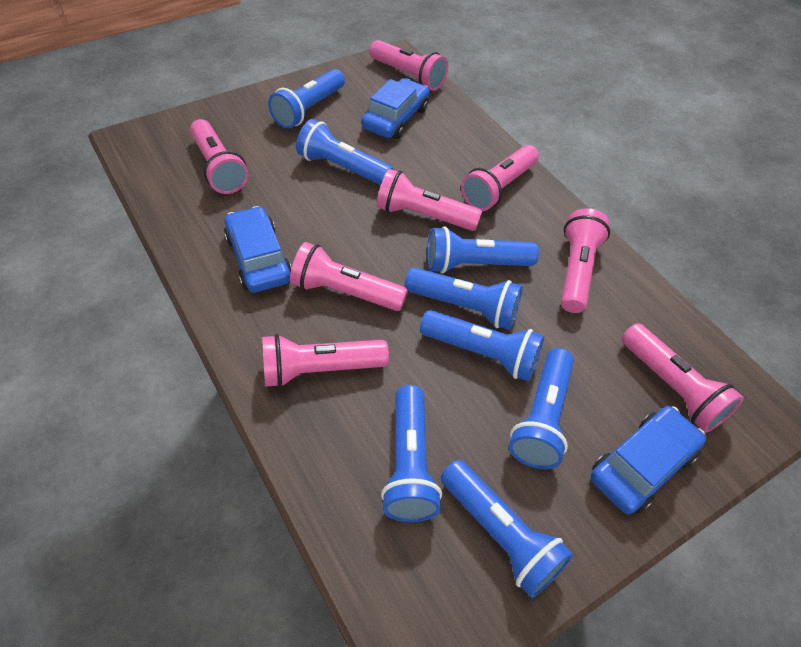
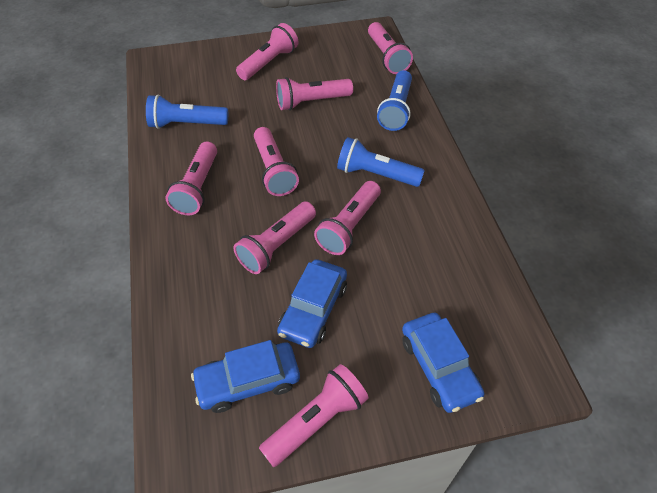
blue flashlight: [268,69,345,129] [296,119,393,185] [381,385,442,522] [405,267,523,330] [420,310,544,381] [427,226,539,274] [441,460,573,598] [509,348,574,469] = 8 -> [146,95,228,129] [337,137,425,187] [377,70,412,131] = 3

